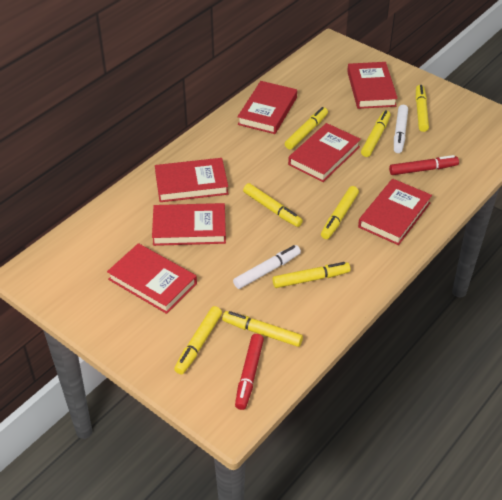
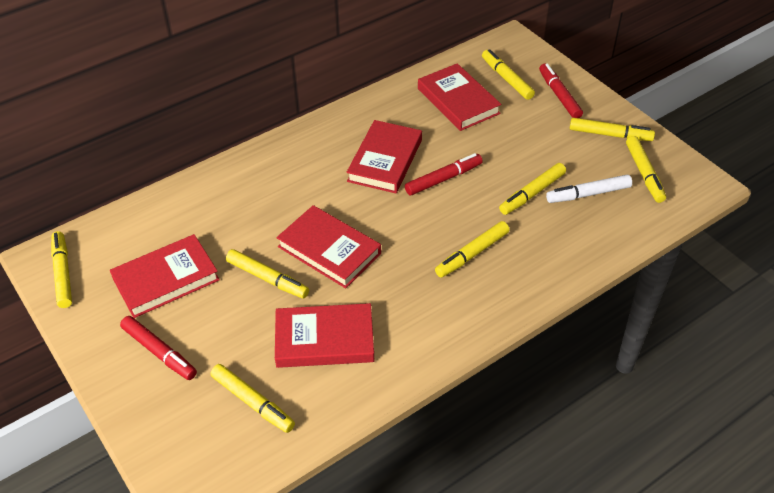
red book: [107,243,197,314] [152,203,226,246] [155,158,228,202] [237,81,297,134] [288,123,361,182] [347,62,398,109] [358,179,432,245] = 7 -> [110,234,220,318] [275,303,374,368] [276,205,381,288] [346,120,422,193] [418,63,501,131] = 5
red marker: [235,334,264,410] [389,155,459,175] = 2 -> [120,316,197,380] [405,153,483,196] [539,63,583,118] = 3
white marker: [233,245,301,289] [394,105,408,153] = 2 -> [546,175,632,203] = 1

